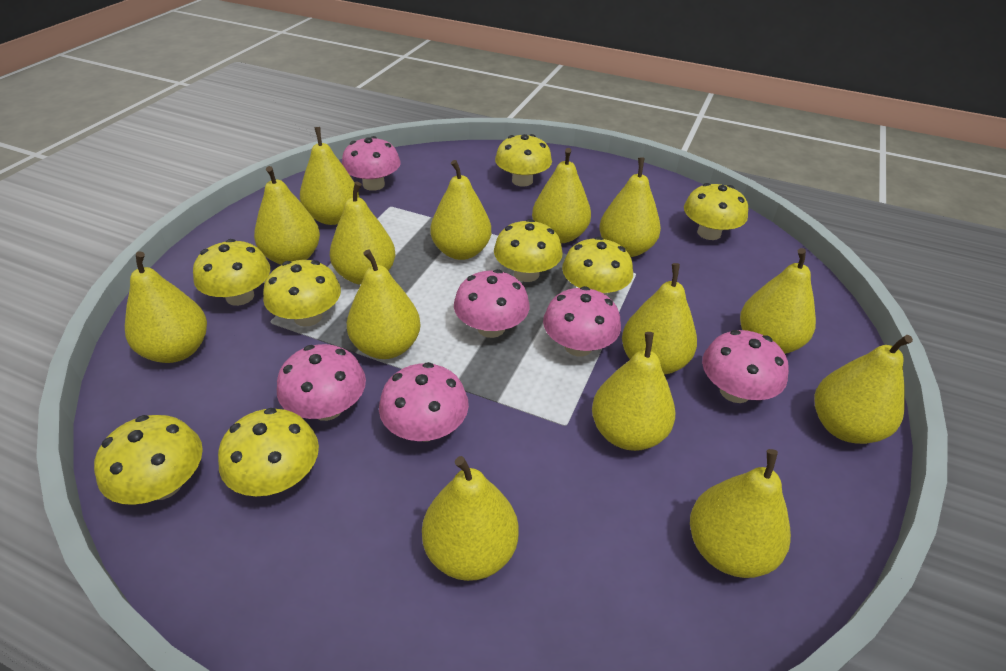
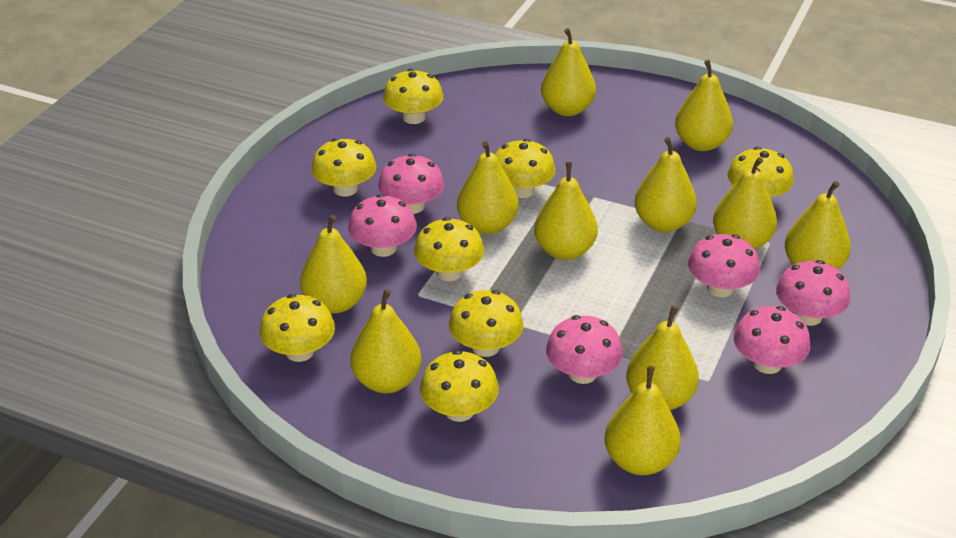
yellow pear: [125,252,207,363] [254,166,320,265] [300,127,359,225] [330,182,395,285] [347,249,421,359] [422,456,519,581] [430,160,491,260] [532,148,591,243] [592,332,675,451] [599,158,661,257] [622,263,697,375] [690,449,791,578] [740,248,816,354] [815,335,913,444] = 14 -> [300,215,367,313] [350,289,422,393] [457,141,519,234] [534,162,598,260] [541,28,596,116] [604,366,681,475] [626,306,699,410] [634,137,697,232] [675,60,733,151] [713,157,777,249] [785,181,851,269] = 11

